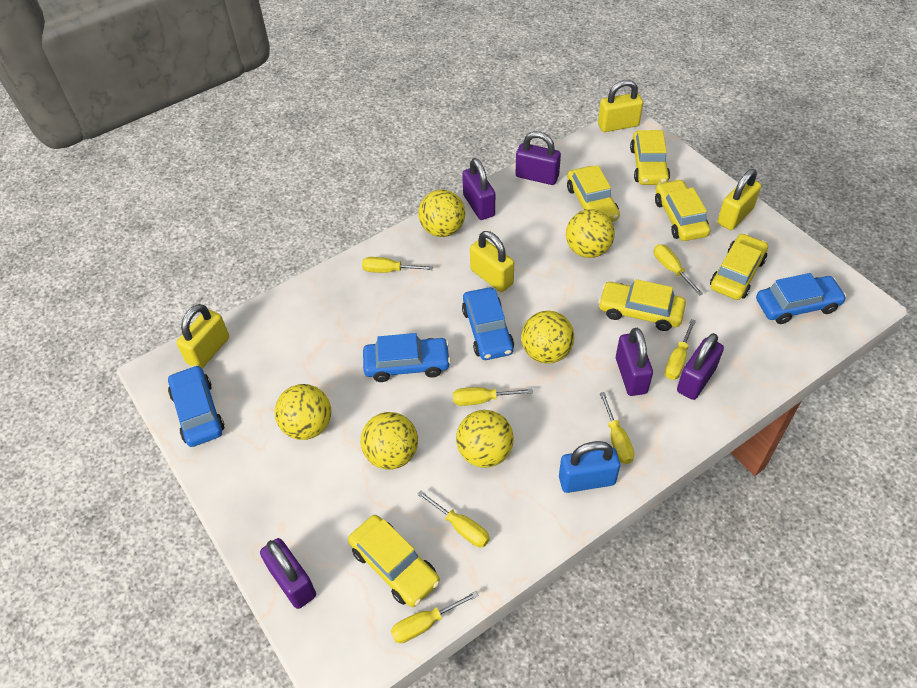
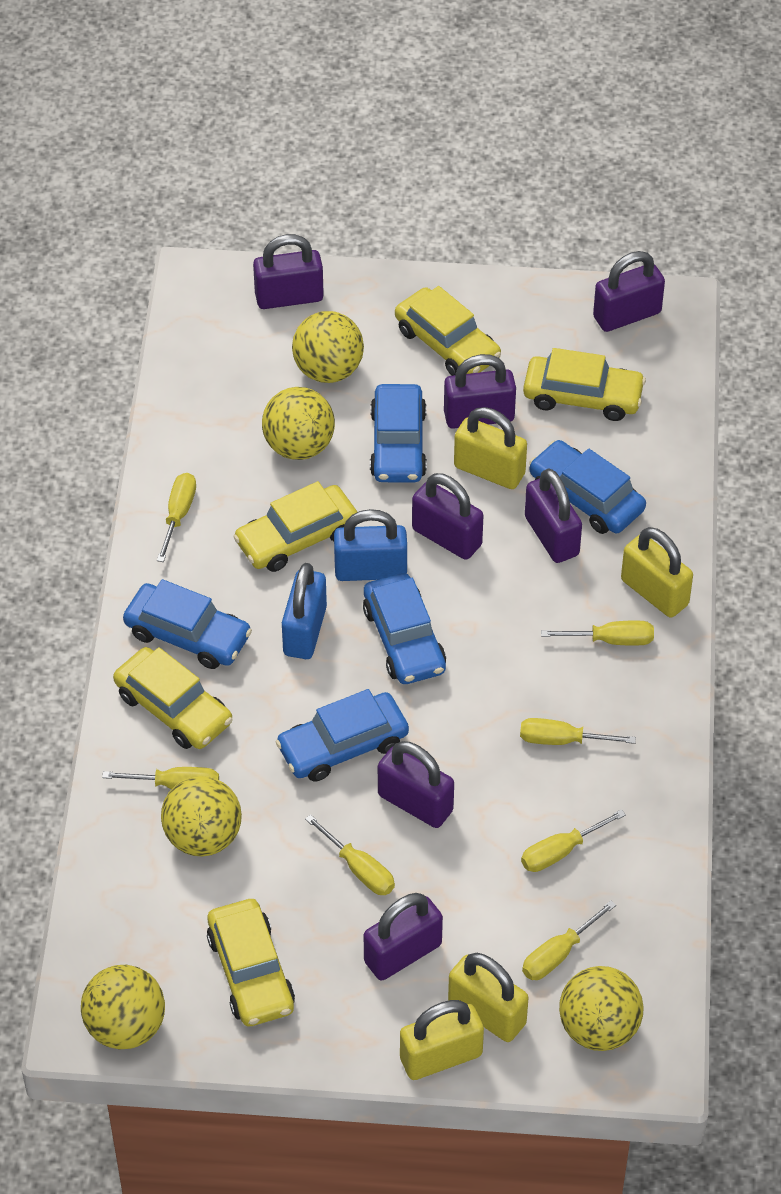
blue car: [168,365,224,447] [363,333,451,382] [462,287,514,360] [756,273,847,324] = 4 -> [123,579,252,669] [276,689,409,782] [363,573,446,684] [370,384,427,482] [529,440,646,534] = 5
blue padlock: [559,441,620,493] = 1 -> [282,563,327,659] [334,509,407,581] = 2
purple padlock: [260,538,316,609] [462,158,495,220] [515,131,561,185] [616,328,653,396] [677,333,724,400] = 5 -> [253,234,324,309] [364,893,443,981] [378,741,454,828] [412,473,483,560] [444,354,516,429] [525,468,582,563] [593,251,665,332] = 7
yellow ball: [275,384,331,440] [361,412,418,470] [418,190,465,237] [456,410,514,468] [521,311,574,364] [566,209,615,258] = 6 -> [81,965,165,1050] [161,776,242,857] [262,387,335,460] [292,311,364,383] [559,966,644,1051] = 5
yellow car: [348,515,440,607] [567,165,620,222] [598,279,686,331] [630,130,670,185] [655,179,710,241] [710,233,768,300] = 6 -> [113,647,232,749] [207,899,295,1026] [233,481,357,572] [395,286,501,376] [523,348,646,421] = 5

